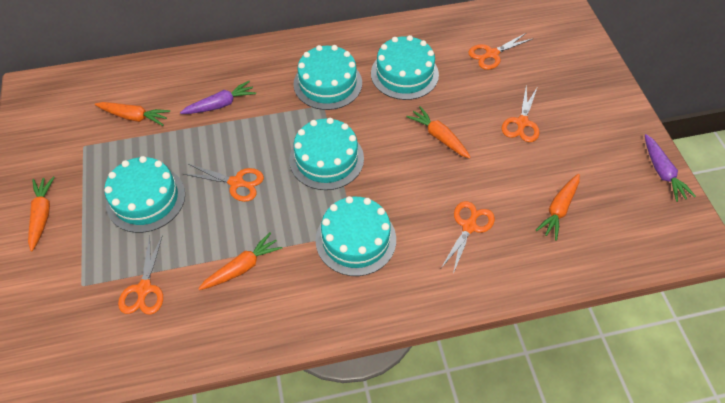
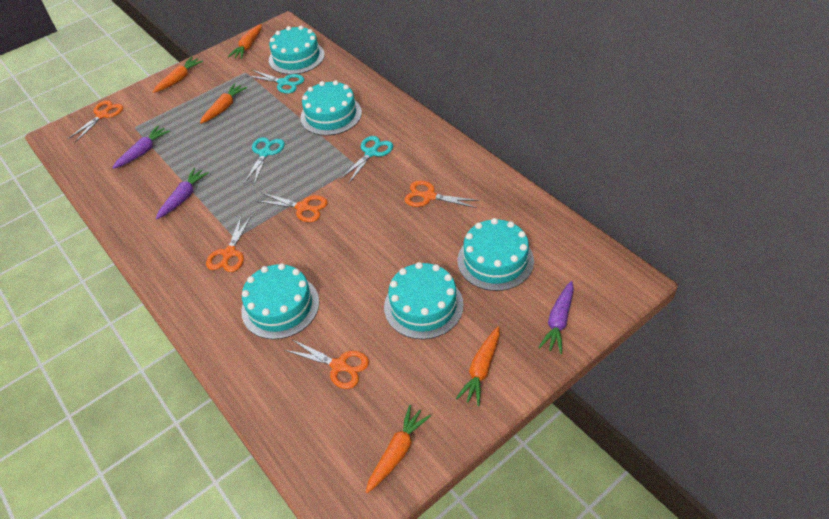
purple carrot: [180,81,256,114] [645,134,696,202] = 2 -> [112,125,170,169] [156,168,209,219] [538,281,574,354] = 3
turquoise scissors: none = 0 -> [244,137,285,185] [248,70,304,93] [340,136,393,183] = 3

